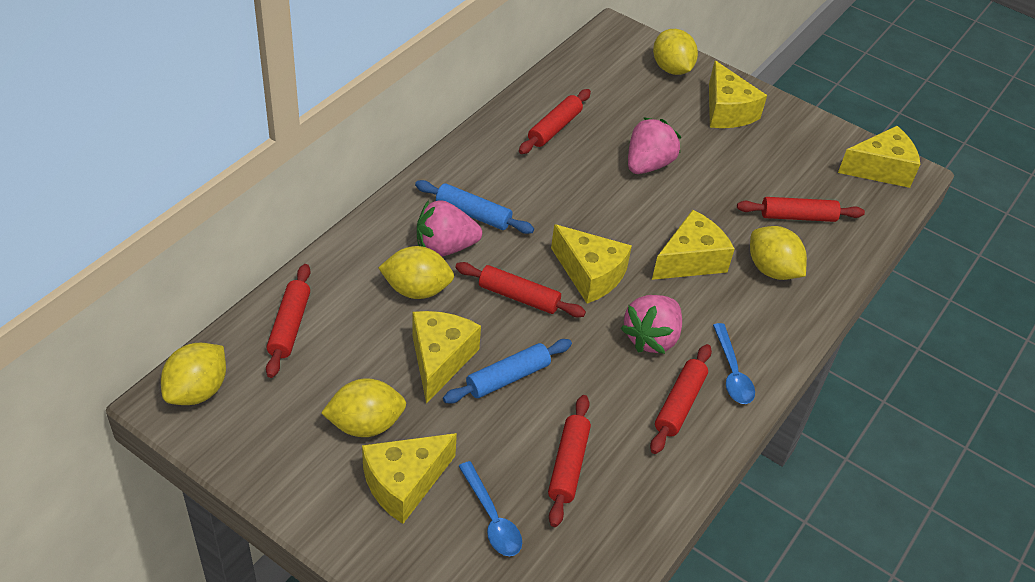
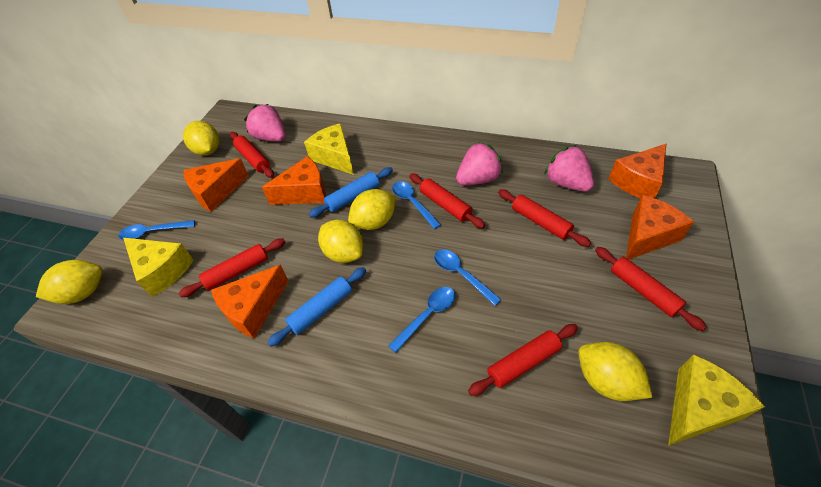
blue spoon: [458,461,522,556] [713,323,755,404] = 2 -> [118,220,195,240] [388,287,455,353] [392,181,441,229] [434,249,502,306] = 4
orange cheese: none = 0 -> [184,158,249,212] [211,265,289,338] [262,156,326,205] [609,144,666,198] [626,195,694,260] = 5
yellow cheese: [362,433,457,524] [412,311,481,404] [551,224,632,303] [652,210,735,280] [709,61,767,128] [838,126,920,188] = 6 -> [123,238,194,297] [304,123,354,175] [668,355,765,446] = 3

